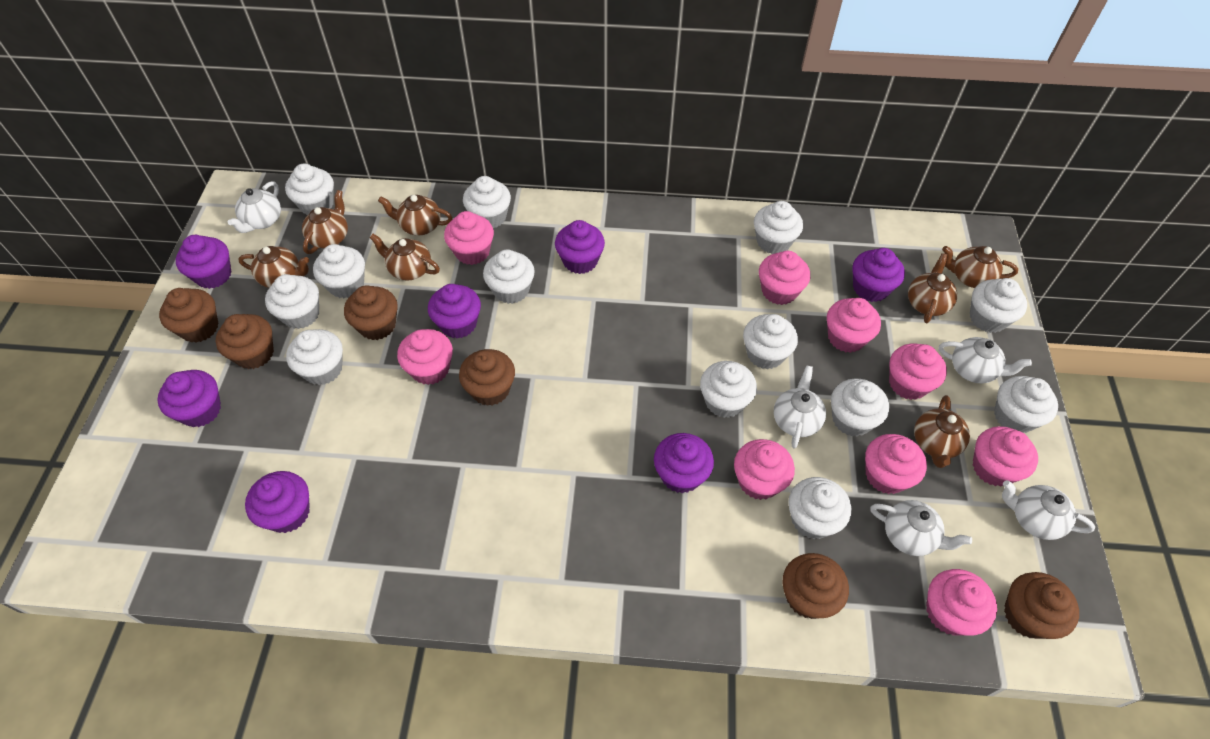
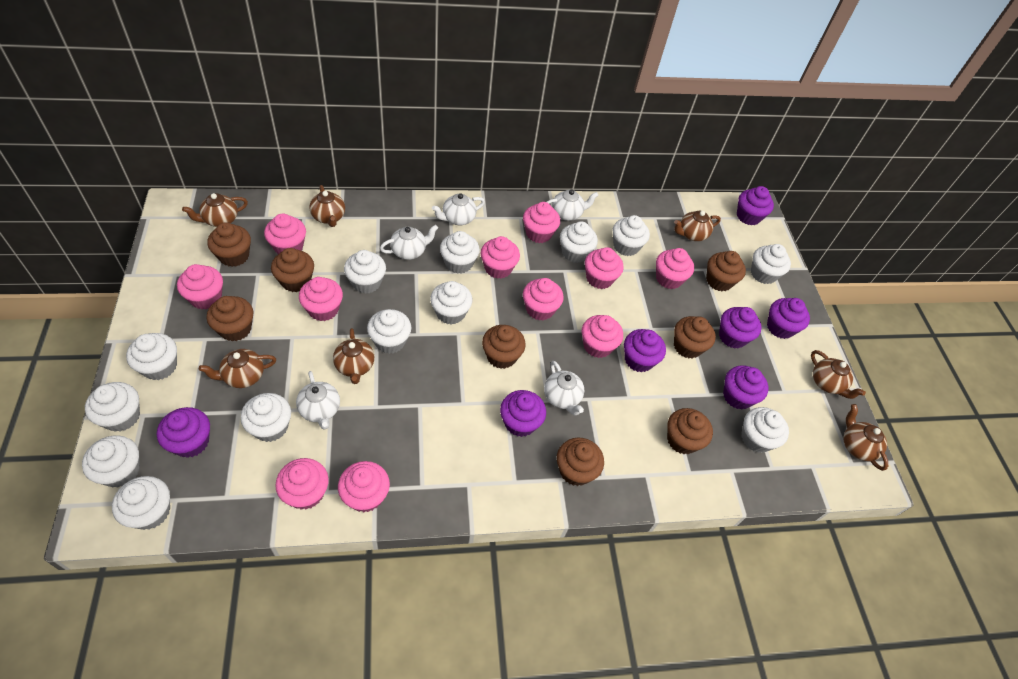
brown cupcake: [159,288,218,343] [216,314,274,369] [344,285,398,340] [459,349,515,406] [782,553,849,619] [1004,572,1079,639] = 6 -> [207,222,251,267] [207,296,253,341] [271,248,314,292] [482,325,526,369] [557,438,604,486] [667,408,713,454] [674,316,716,359] [706,251,746,291] = 8
pink cupcake: [397,329,453,385] [444,211,494,265] [734,439,795,500] [759,251,810,305] [827,298,881,353] [865,434,927,494] [889,344,947,400] [926,569,997,636] [973,426,1038,486] = 9 -> [177,264,223,310] [264,214,306,254] [275,458,329,510] [299,277,343,321] [338,461,390,513] [480,236,520,279] [523,202,560,243] [523,278,564,321] [582,315,623,358] [585,247,624,289] [656,248,694,289] = 11

